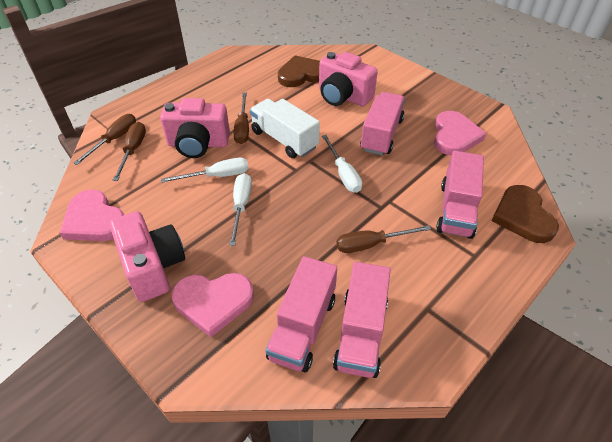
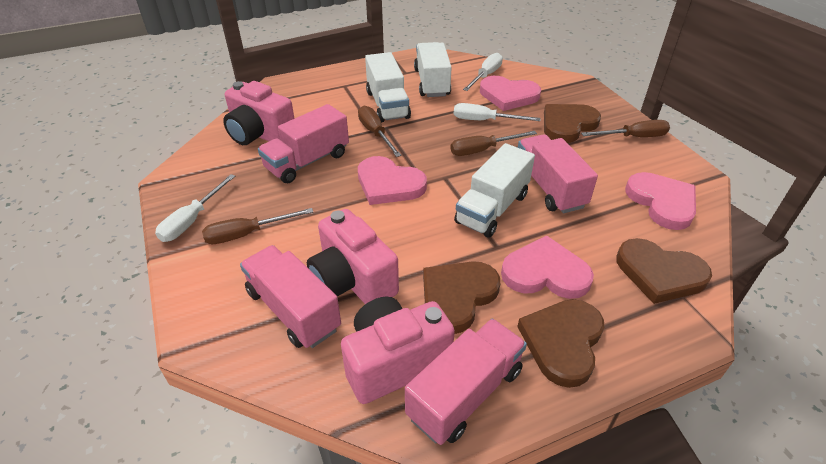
brown heart: [278,55,320,87] [492,185,559,243] = 2 -> [423,261,500,334] [517,299,604,388] [544,104,601,143] [616,238,712,304] = 4
pink heart: [60,190,124,241] [172,273,254,337] [434,111,487,155] = 3 -> [358,156,427,205] [480,76,541,111] [501,235,594,299] [625,172,696,230] = 4
white truck: [250,99,320,158] = 1 -> [365,52,411,123] [414,42,452,97] [454,143,535,238] = 3

